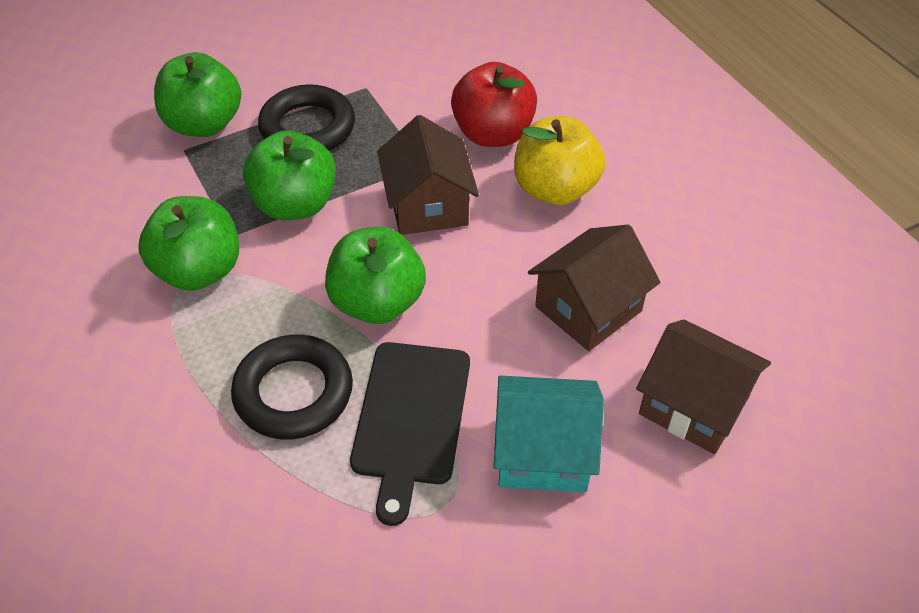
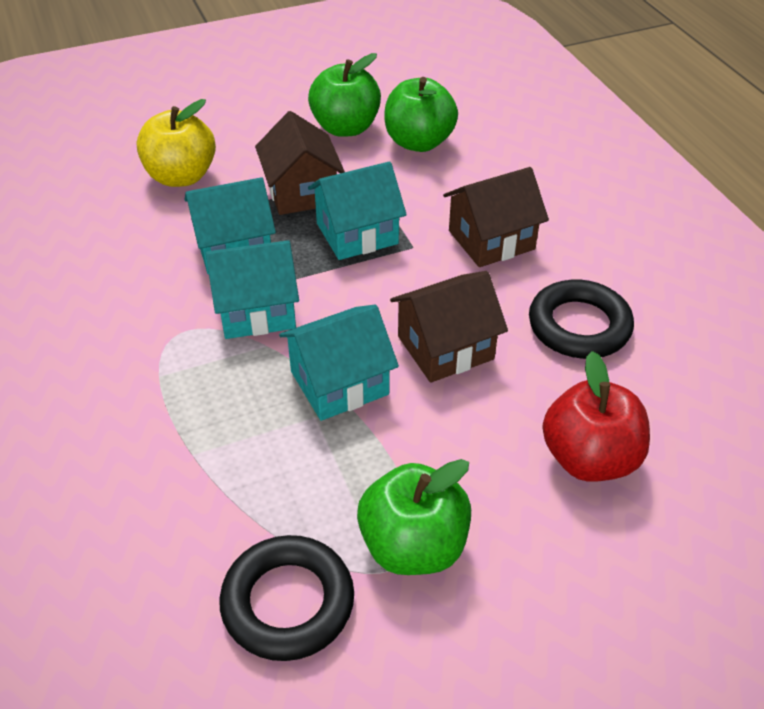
black cutting board: [350,342,470,526] = 1 -> none = 0
green apple: [138,196,239,291] [154,52,241,137] [243,131,336,220] [325,227,426,324] = 4 -> [308,53,381,137] [357,459,471,575] [384,77,458,152] = 3
turquoise house: [494,376,604,492] = 1 -> [184,177,276,275] [206,240,299,339] [279,305,399,421] [308,162,407,260] = 4

